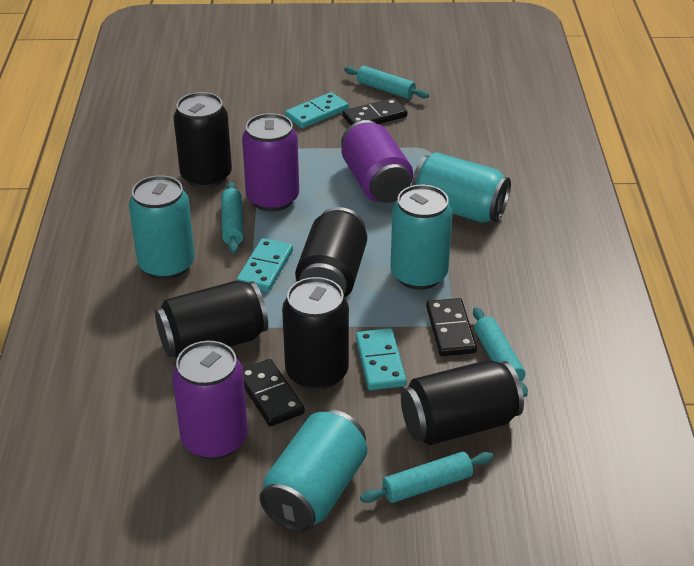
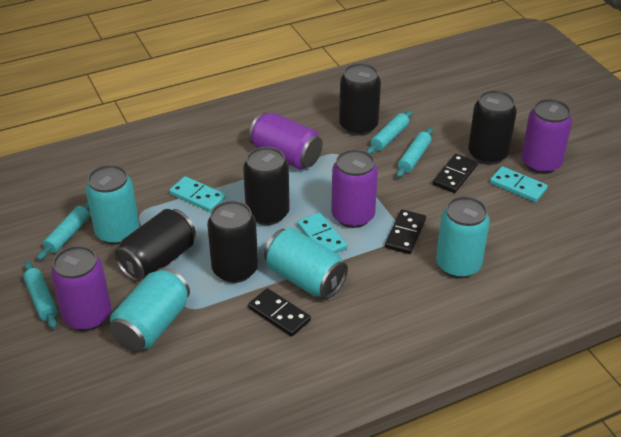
purple can: [172,341,248,460] [242,113,299,212] [341,120,413,203] = 3 -> [51,246,111,331] [249,112,323,169] [331,149,378,228] [521,99,572,174] = 4

